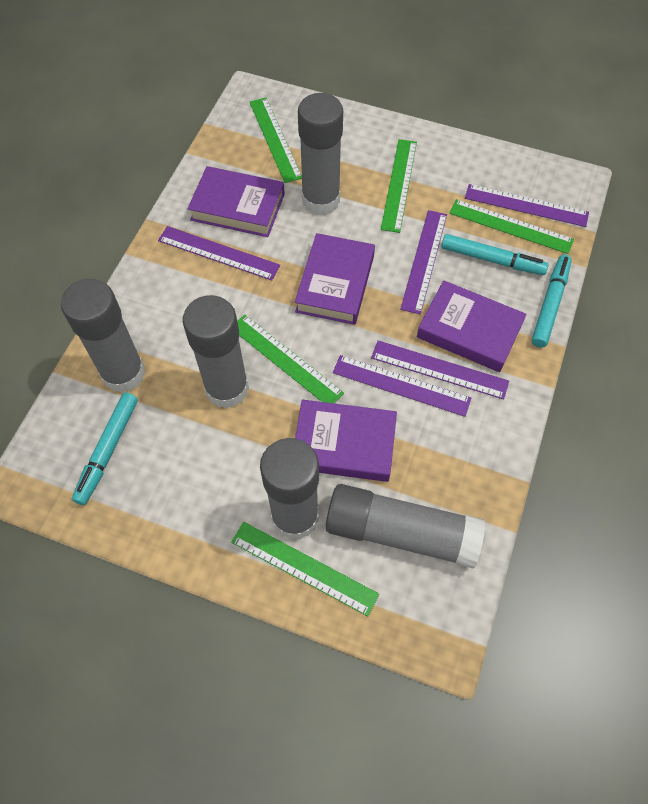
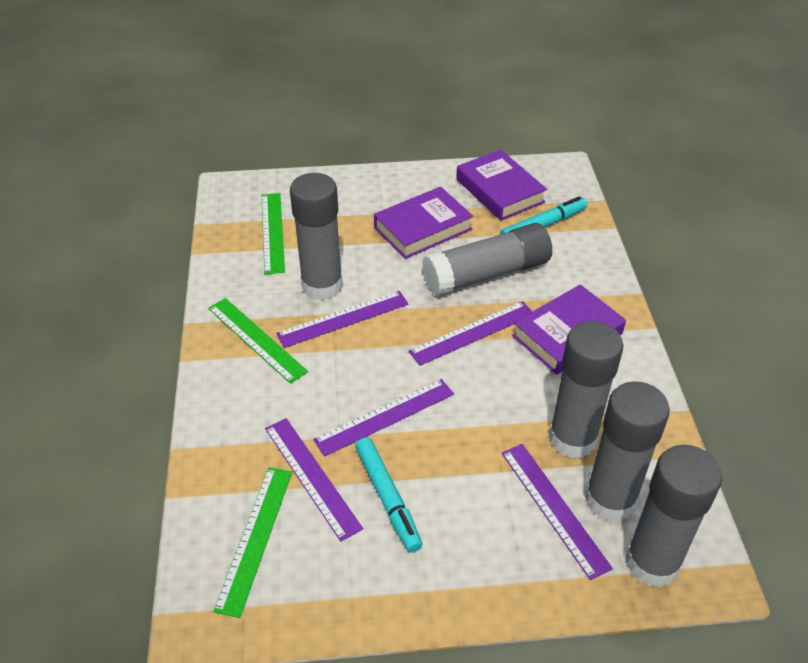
green ruler: [231,522,379,616] [237,315,344,403] [250,98,302,183] [381,139,417,233] [449,199,574,254] = 5 -> [208,298,308,384] [213,467,292,618] [262,193,285,274] = 3
purple book: [187,166,285,237] [295,233,375,325] [295,400,397,482] [417,281,527,372] = 4 -> [374,187,473,259] [456,150,547,221] [512,284,626,375] = 3
turquoise marker: [72,392,138,505] [441,234,549,275] [532,255,572,348] = 3 -> [355,437,422,552] [500,196,587,235] = 2

